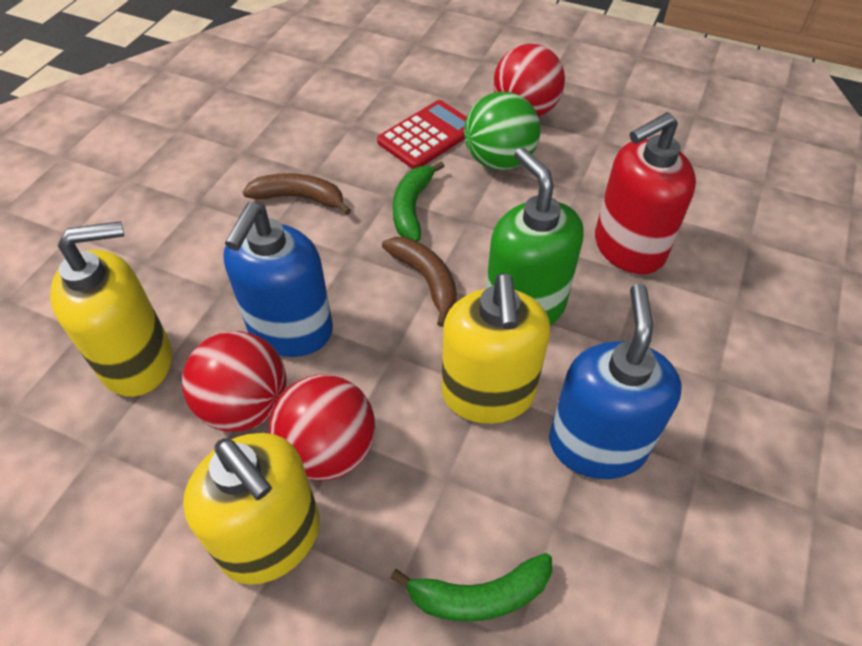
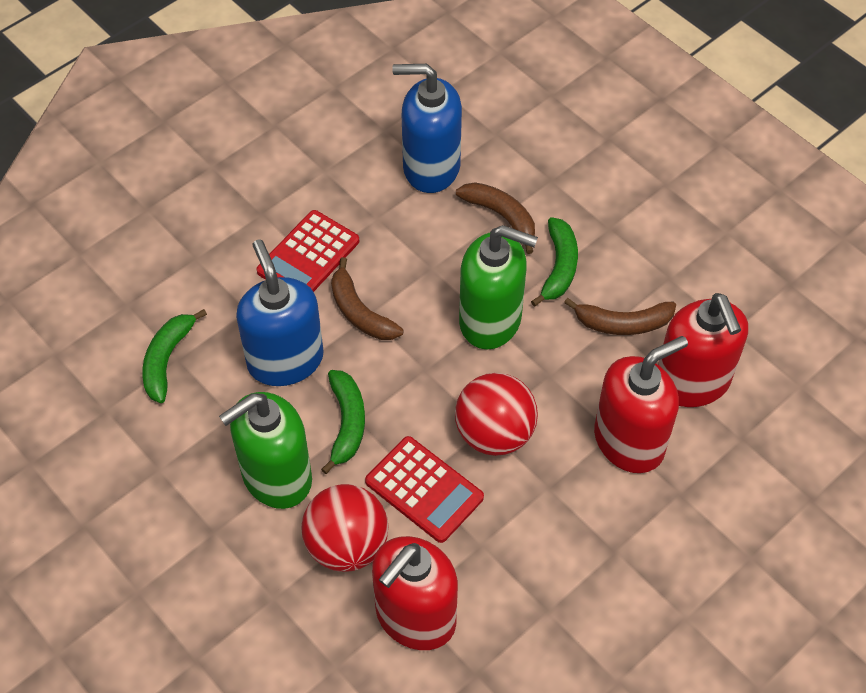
brown banana: [243,173,351,215] [382,237,457,327] = 2 -> [331,257,404,340] [456,182,535,254] [564,298,676,335] = 3
green ball: [464,92,540,170] = 1 -> none = 0
green banana: [391,553,552,621] [393,161,444,242] = 2 -> [142,309,207,403] [321,370,365,474] [531,217,578,307] = 3
green soap dispenser: [486,148,584,325] = 1 -> [219,392,312,509] [459,225,538,349] = 2
red ball: [182,331,286,432] [269,374,375,481] [493,44,565,117] = 3 -> [302,484,389,572] [455,373,538,456] = 2
red calculator: [377,100,467,169] = 1 -> [257,210,359,292] [365,436,484,543] = 2
red soap dispenser: [595,112,696,274] = 1 -> [372,536,458,650] [594,336,688,473] [658,293,748,407] = 3
yellow soap dispenser: [50,221,172,397] [183,433,320,585] [441,273,550,424] = 3 -> none = 0

